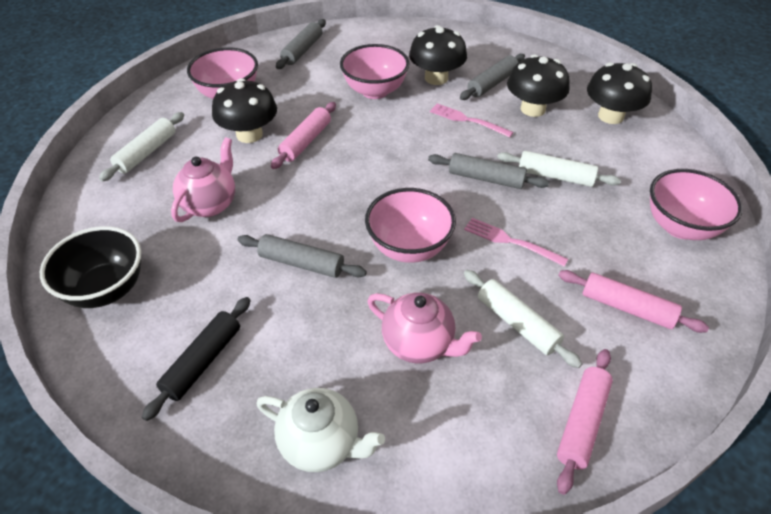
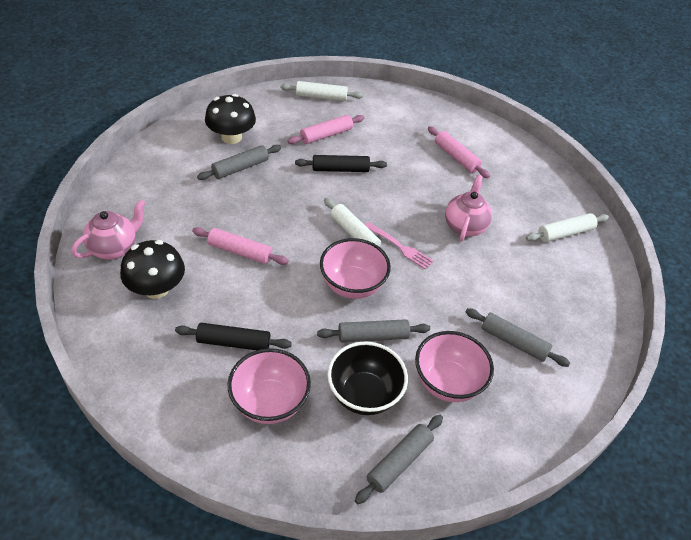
black mushroom: [212,78,277,143] [409,25,467,85] [507,54,570,117] [587,62,652,124] = 4 -> [120,240,185,299] [205,94,256,144] = 2
black rolling pin: [142,297,251,421] = 1 -> [175,323,292,350] [295,155,387,172] = 2
pink bowl: [187,47,258,99] [340,44,409,99] [365,188,456,263] [650,169,743,240] = 4 -> [228,348,311,424] [320,238,391,299] [415,331,494,402] = 3
pink fork: [430,103,513,138] [464,218,568,267] = 2 -> [365,222,433,269] = 1
white teapot: [257,388,385,472] = 1 -> none = 0

